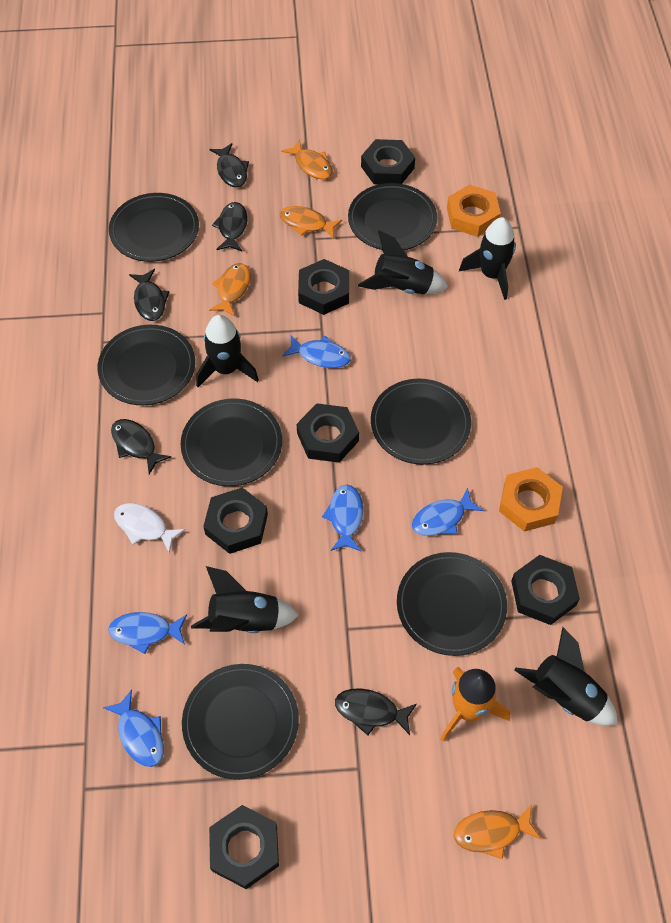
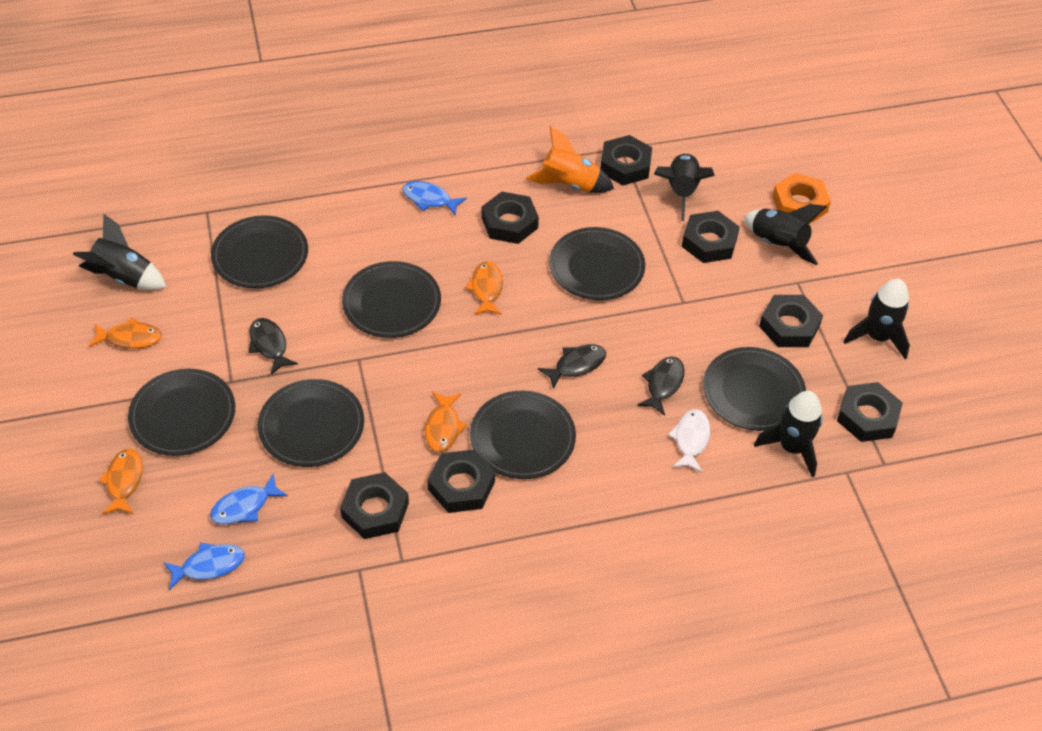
black fish: [111,419,171,474] [129,269,169,321] [209,143,249,188] [212,202,247,251] [335,688,417,736] = 5 -> [249,318,298,375] [538,344,606,389] [637,356,685,416] = 3
black nut: [203,487,268,554] [209,805,279,889] [297,403,359,463] [298,259,349,315] [361,139,415,184] [511,555,580,625] = 6 -> [340,472,409,539] [428,449,495,513] [482,192,539,244] [600,135,652,185] [682,211,740,263] [759,295,823,347] [837,382,903,442] = 7
blue fish: [103,690,164,767] [108,612,187,654] [282,334,351,368] [322,485,363,551] [412,488,484,536] = 5 -> [163,543,245,591] [210,474,288,524] [402,181,467,216] = 3
orange nut: [447,185,501,237] [499,467,563,532] = 2 -> [772,173,831,224] = 1

